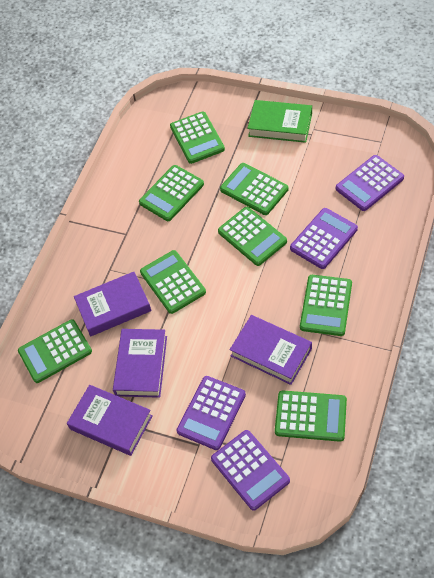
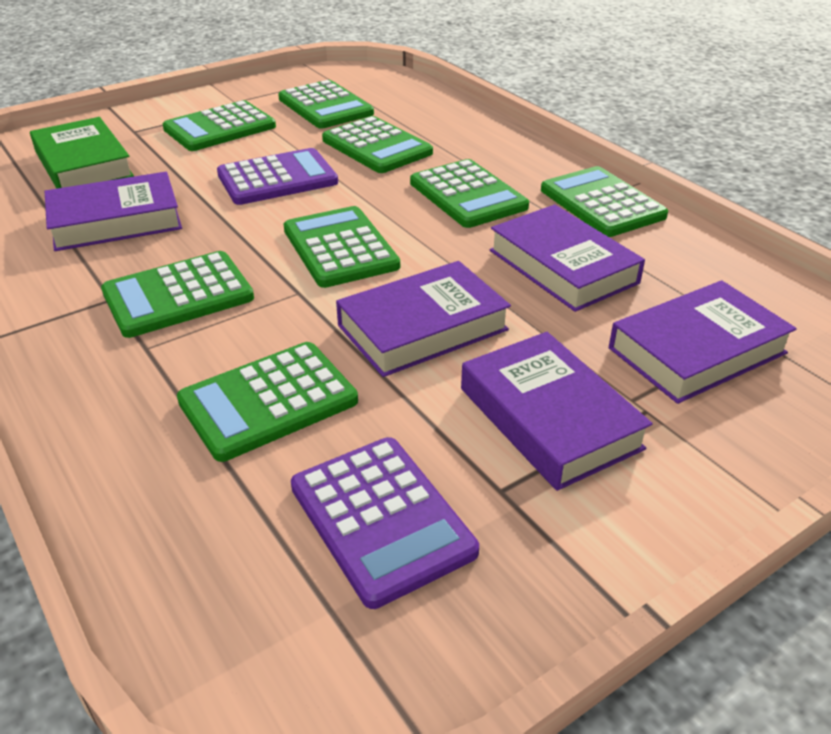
purple book: [67,385,153,456] [74,272,151,336] [113,329,167,398] [230,315,312,385] = 4 -> [44,172,182,251] [336,261,511,377] [461,332,653,491] [490,204,645,312] [609,280,797,404] = 5
purple calculator: [177,376,246,450] [211,430,290,511] [290,208,358,269] [336,155,404,211] = 4 -> [217,148,338,205] [291,437,479,609] = 2

